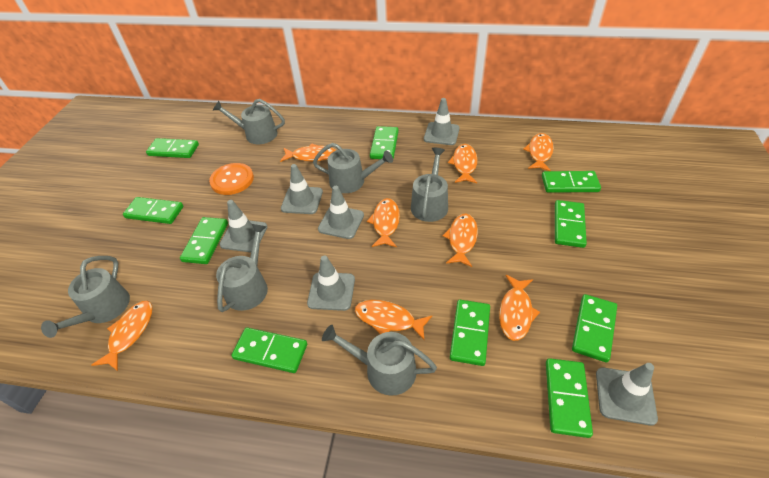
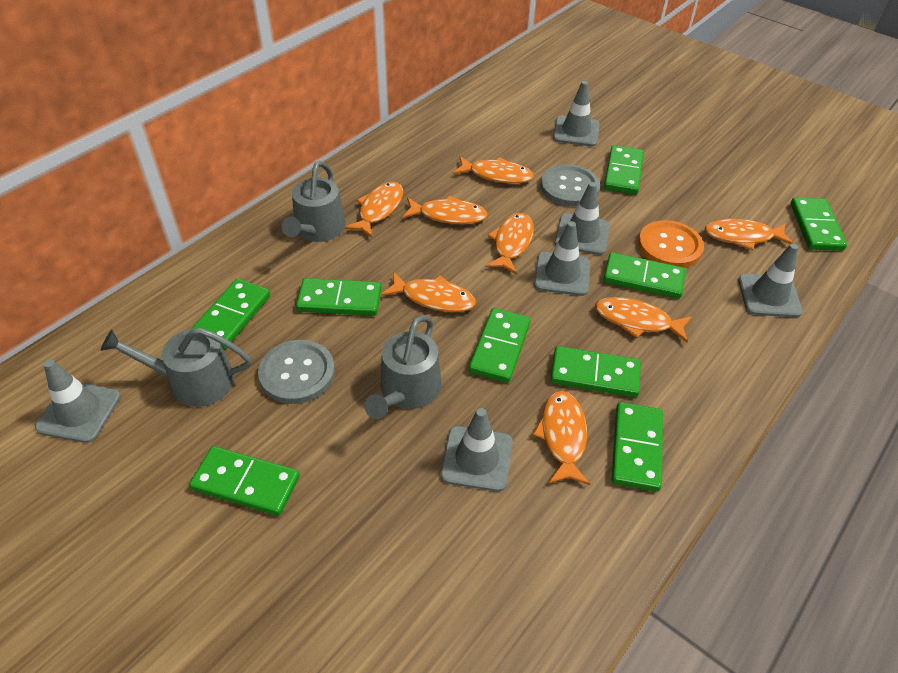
green domino: [123,197,183,224] [146,138,199,158] [180,217,228,264] [231,327,307,373] [370,126,399,159] [450,300,490,366] [542,171,601,193] [546,358,593,438] [555,200,587,248] [572,294,617,362] = 10 -> [189,446,300,516] [191,279,270,349] [296,278,381,316] [469,308,531,383] [550,346,641,397] [603,252,686,299] [604,145,644,194] [612,402,663,492] [790,197,847,251] = 9
grey button: none = 0 -> [258,340,335,404] [540,164,600,206] = 2
grey watering can: [41,256,130,338] [213,99,285,144] [216,224,268,312] [313,143,393,193] [322,325,437,396] [411,148,448,222] = 6 -> [100,328,252,407] [282,161,345,242] [364,315,441,419] = 3

